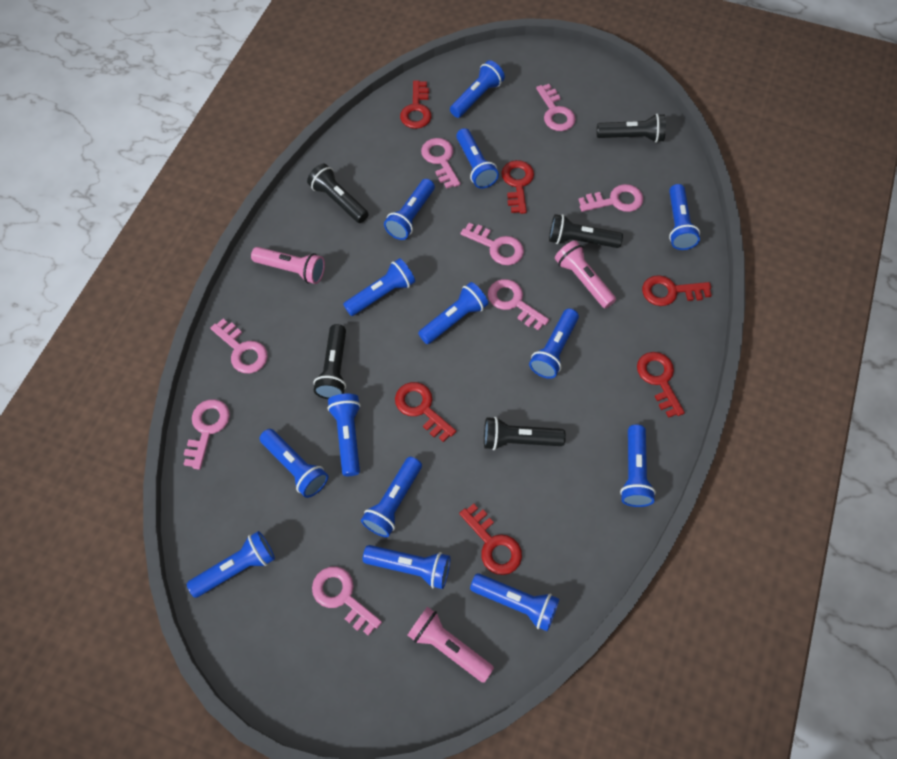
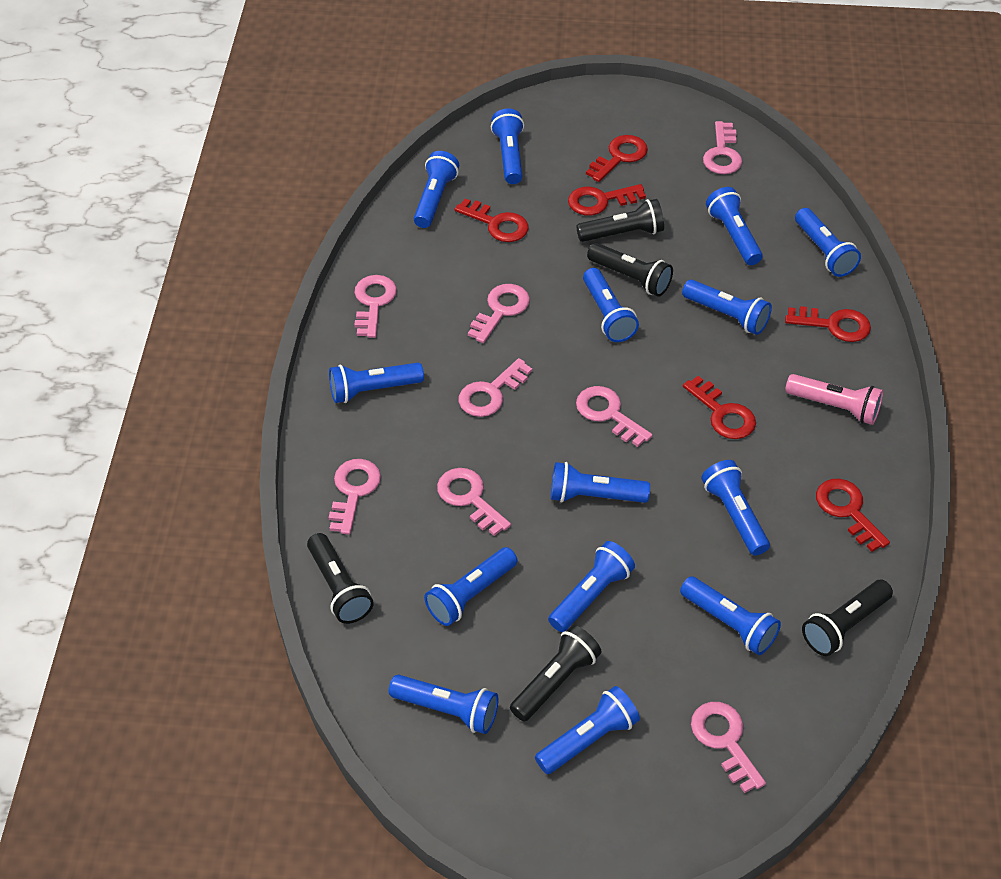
pink flashlight: [251,247,325,284] [407,607,494,683] [555,240,616,308] = 3 -> [785,374,883,425] = 1

